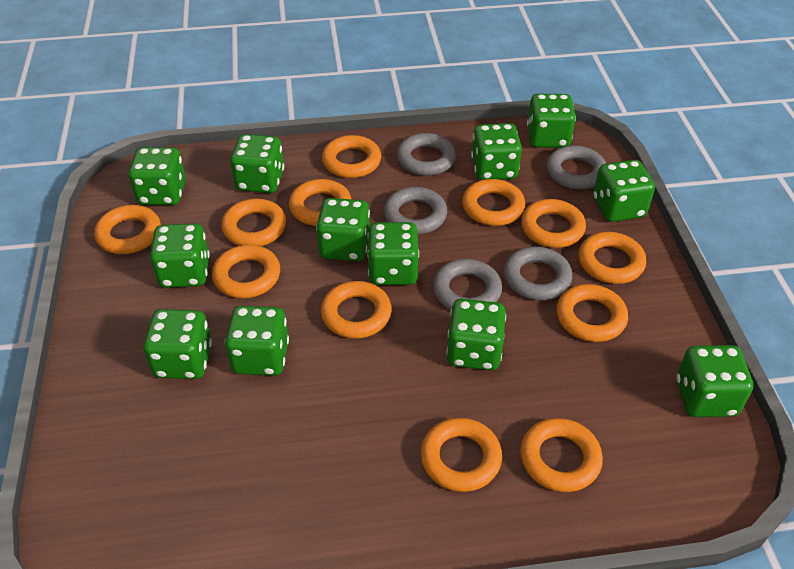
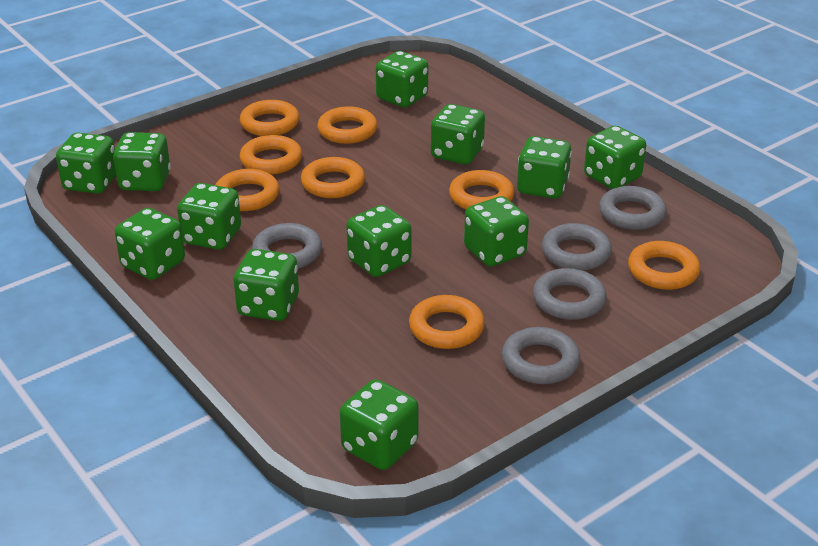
orange ring: [94,205,161,254] [212,245,280,298] [221,199,286,246] [289,179,351,226] [321,281,392,339] [322,135,381,178] [421,418,502,492] [462,179,525,226] [520,418,603,492] [521,199,586,248] [556,284,628,342] [578,232,646,284] = 12 -> [215,169,279,211] [239,135,302,175] [240,100,299,136] [301,157,365,198] [317,106,378,144] [409,295,485,349] [449,170,515,209] [628,241,700,290] = 8

